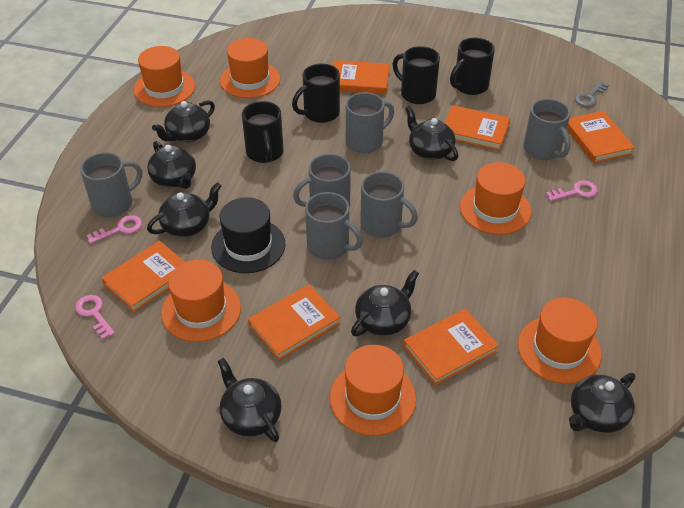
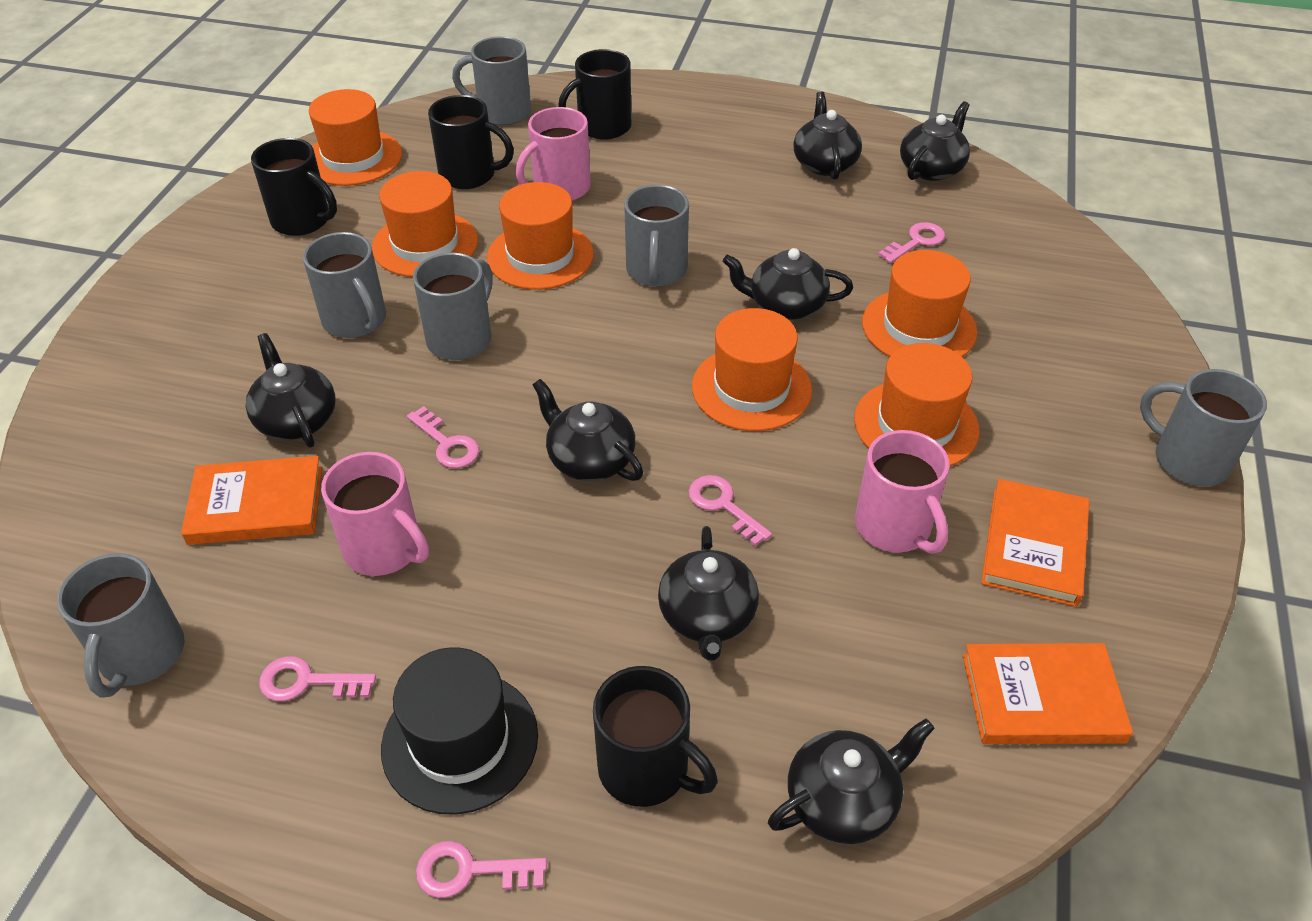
grey key: [575,81,609,107] = 1 -> none = 0
orange book: [102,240,185,312] [248,284,341,360] [333,60,390,94] [403,309,499,386] [445,105,510,151] [567,111,635,163] = 6 -> [181,456,322,545] [963,643,1133,744] [981,479,1090,607] = 3
pink key: [75,295,115,339] [87,215,142,244] [546,180,598,201] = 3 -> [259,656,376,701] [407,406,479,468] [416,841,547,898] [689,475,772,546] [878,222,945,263] = 5
pink mug: none = 0 -> [321,452,429,576] [516,107,591,201] [855,430,950,554] = 3

